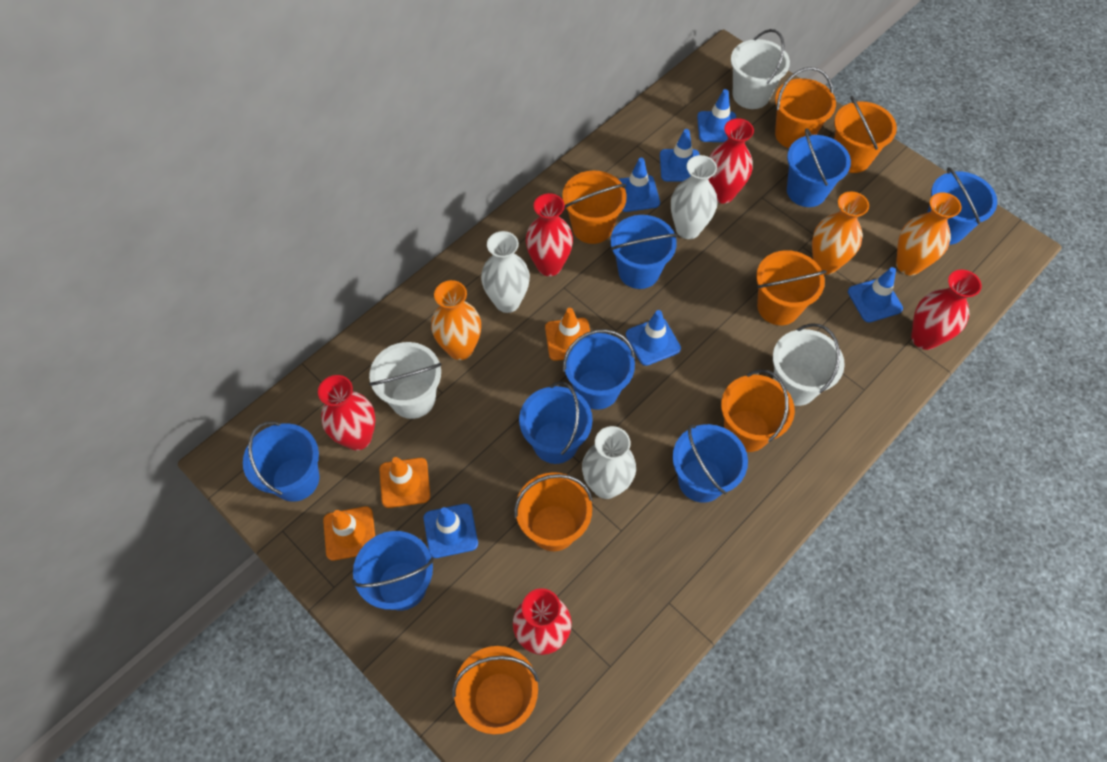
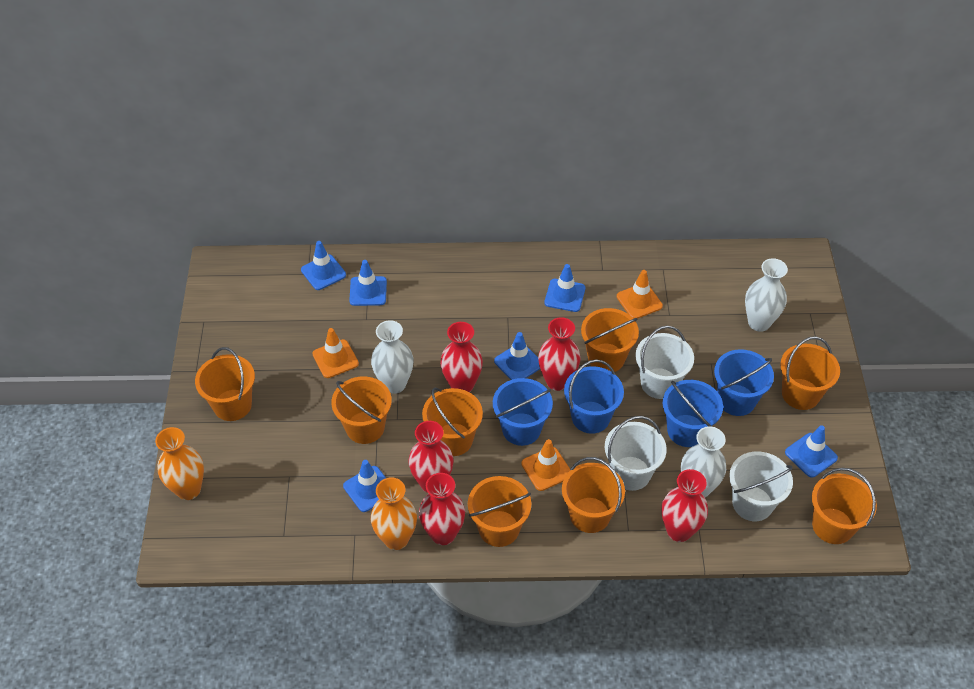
blue bucket: [243,421,320,502] [352,531,434,611] [519,381,593,464] [563,329,635,410] [610,215,678,289] [673,424,748,503] [787,128,851,207] [927,167,997,245] = 8 -> [493,378,553,446] [564,359,624,434] [663,380,723,447] [714,349,774,416] = 4
orange bucket: [452,646,539,735] [514,472,593,551] [562,170,627,244] [721,369,795,452] [756,250,827,325] [775,67,836,148] [834,96,897,173] = 7 -> [195,347,255,421] [331,376,392,444] [422,388,483,456] [468,476,531,547] [562,457,625,533] [581,308,639,372] [780,336,840,410] [812,468,877,544] = 8
orange vase: [431,280,481,360] [812,192,869,275] [896,192,961,275] = 3 -> [155,427,204,500] [371,478,417,550] = 2

